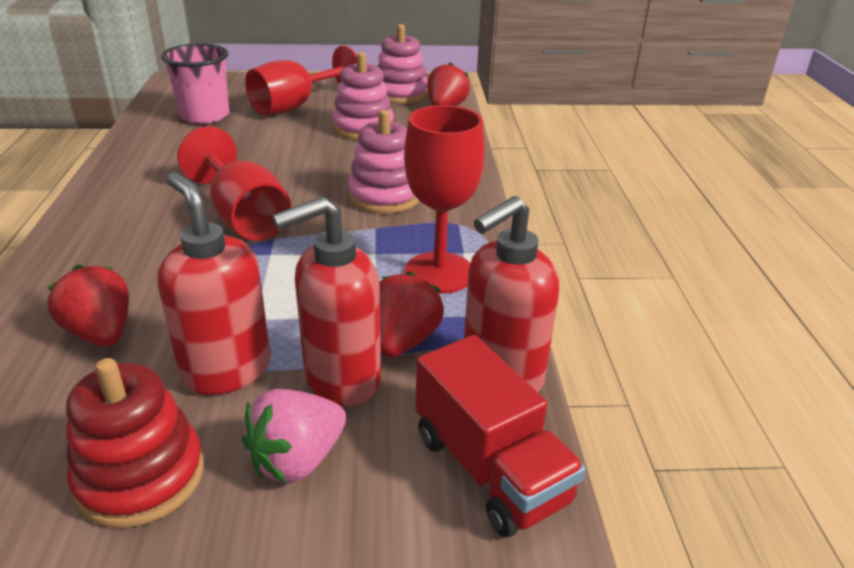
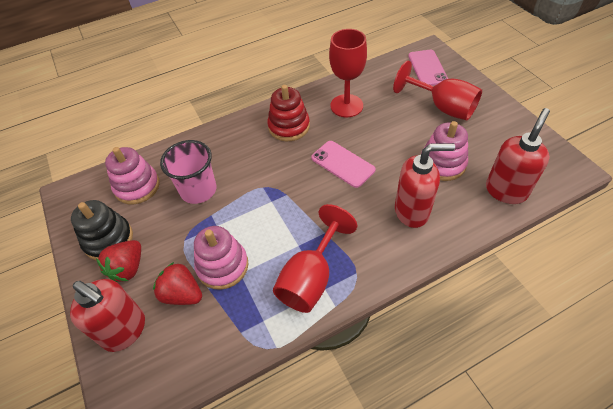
black stacking toy: none = 0 -> [71,200,133,260] = 1
pink phone: none = 0 -> [311,141,376,188] [408,50,448,86] = 2
pink strawberry: [242,389,346,483] = 1 -> none = 0
red strawberry: [47,264,129,347] [379,271,444,358] [427,62,470,106] = 3 -> [96,240,141,282] [153,262,202,305] = 2
red truck: [416,335,586,537] = 1 -> none = 0

